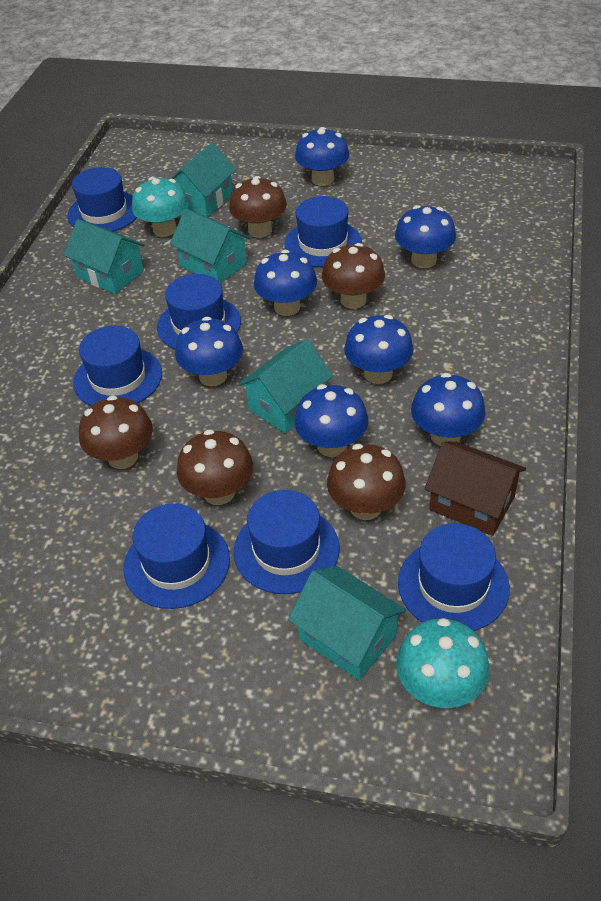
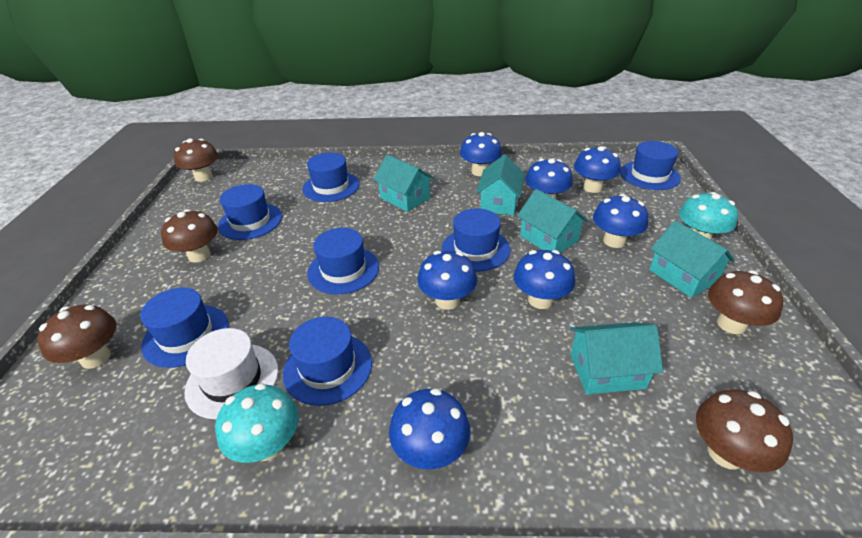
brown house: [425,441,526,536] = 1 -> none = 0
white hat: none = 0 -> [184,328,278,420] = 1

